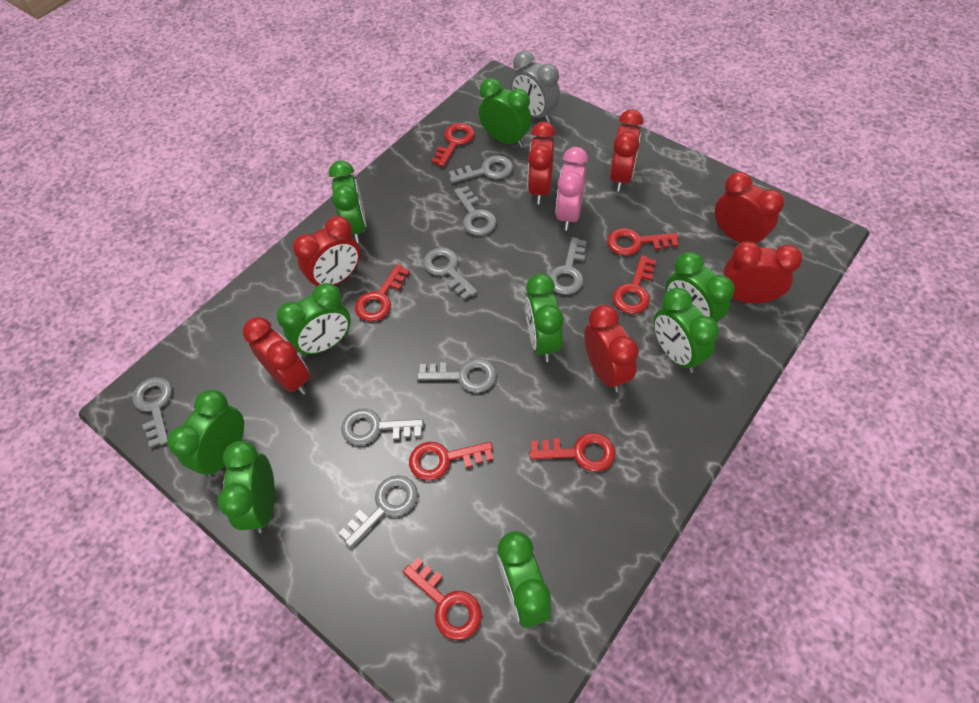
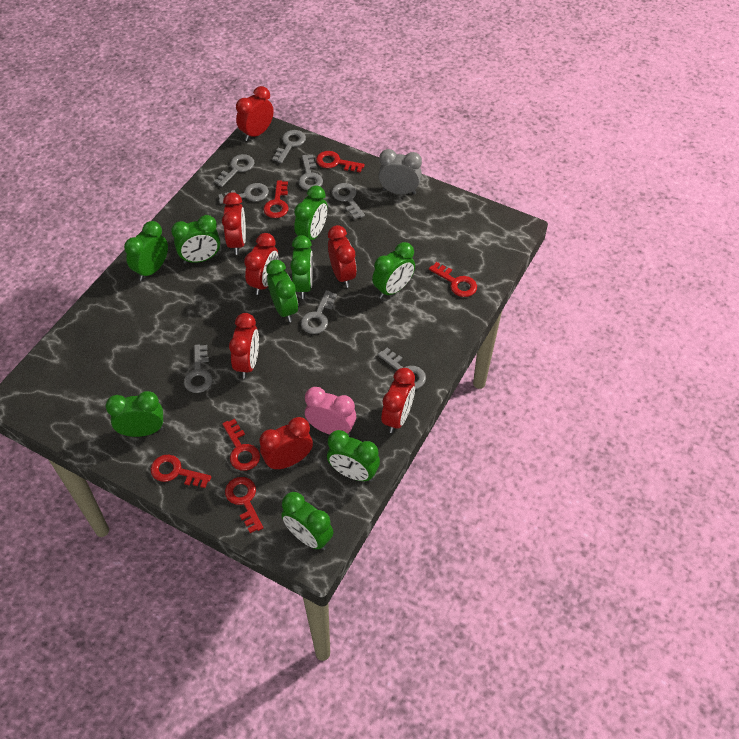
red key: [355,264,410,321] [403,558,482,640] [409,442,493,481] [432,123,475,167] [529,433,615,472] [607,228,679,256] [613,255,656,314] = 7 -> [151,455,211,488] [222,419,260,471] [225,477,263,533] [263,180,289,218] [316,151,365,173] [429,262,477,297] = 6

